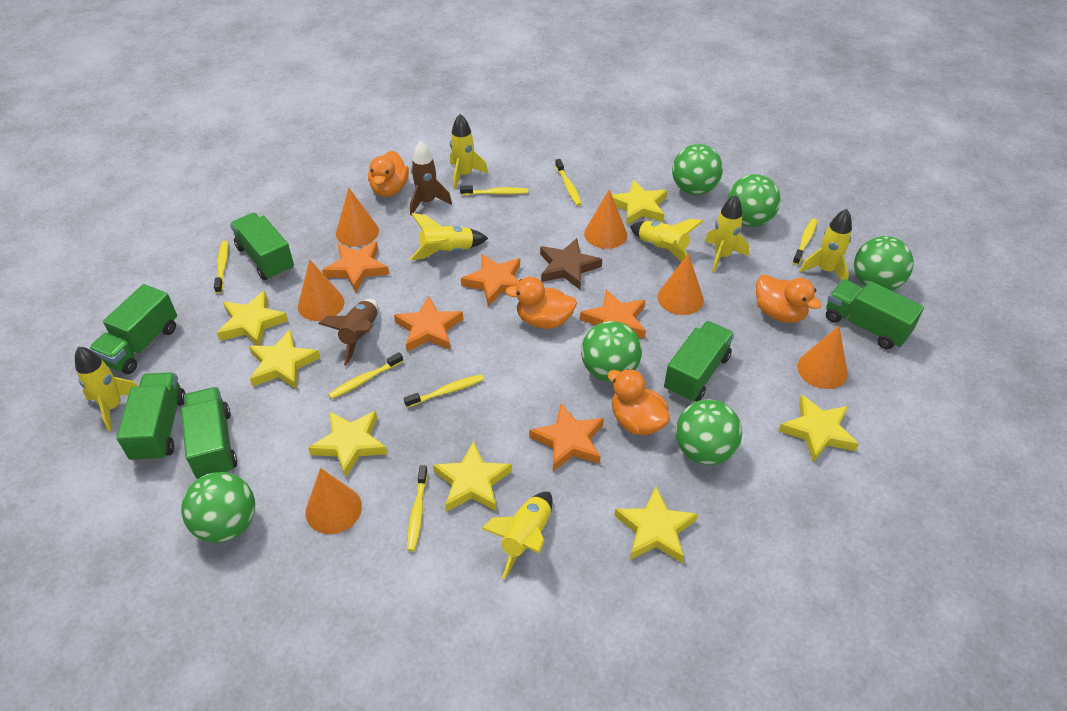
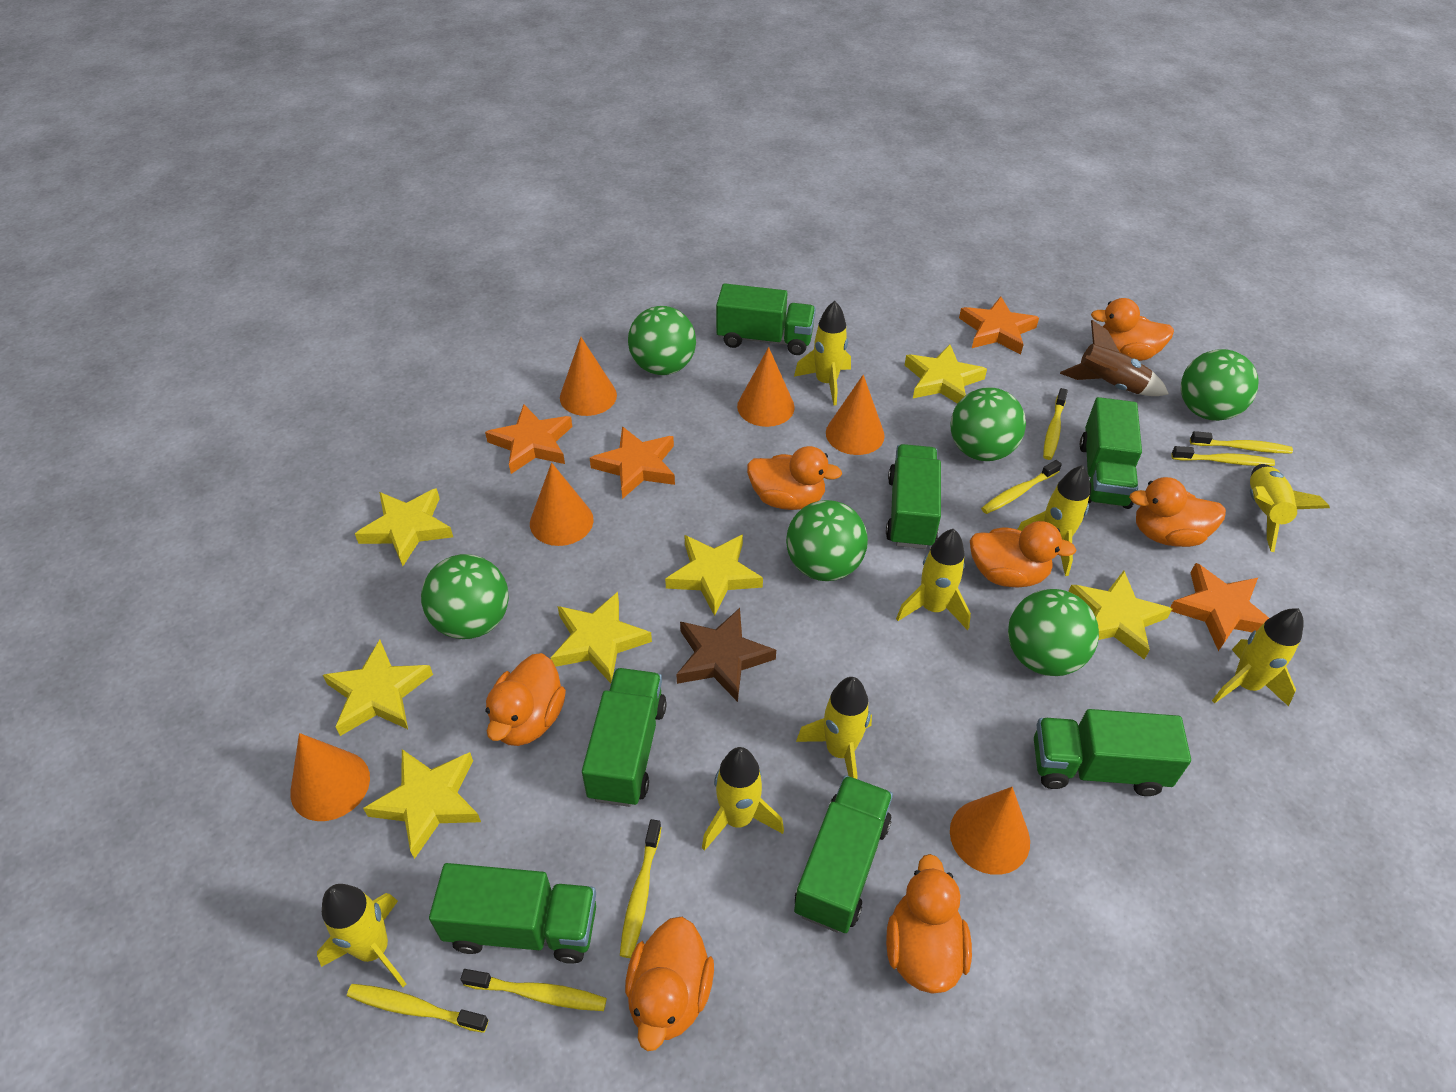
brown rocket: [318,299,378,366] [410,140,452,215] = 2 -> [1060,320,1169,396] = 1
green truck: [89,284,177,374] [116,372,186,462] [181,387,237,479] [230,213,294,280] [664,321,734,402] [826,279,924,349] = 6 -> [429,863,596,964] [582,668,667,807] [716,283,816,355] [794,775,893,933] [886,444,941,549] [1034,709,1191,796] [1080,397,1142,509] = 7
orange duck: [368,151,409,197] [505,277,577,329] [607,369,670,435] [756,274,821,323] = 4 -> [486,653,566,746] [625,917,714,1051] [747,446,842,510] [886,854,972,994] [970,521,1076,588] [1091,298,1174,361] [1129,477,1226,547] = 7
orange star: [322,242,389,293] [394,296,463,352] [461,254,520,307] [529,403,604,471] [580,289,646,338] = 5 -> [485,404,572,474] [590,426,675,499] [959,296,1039,355] [1170,563,1269,651] = 4
yellow rocket: [75,346,138,431] [410,213,488,260] [450,114,488,189] [481,492,553,579] [630,219,703,265] [705,194,749,273] [799,209,852,281] = 7 -> [317,884,406,987] [702,747,784,851] [794,301,851,405] [796,677,872,779] [896,529,971,630] [1017,465,1090,576] [1212,608,1304,707] [1250,464,1330,552] = 8

